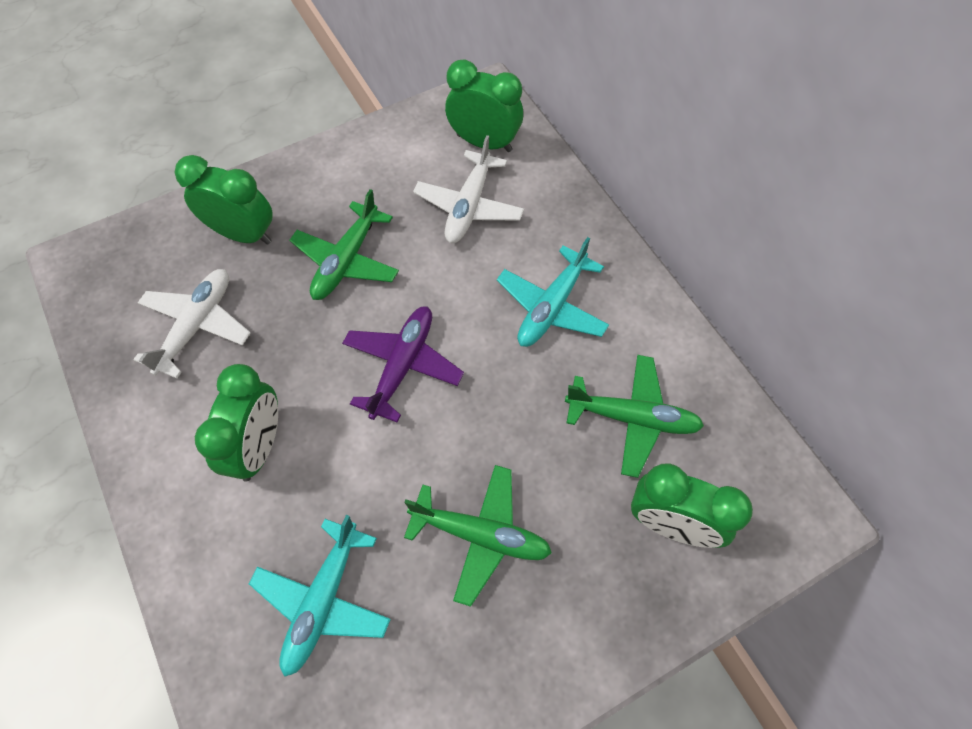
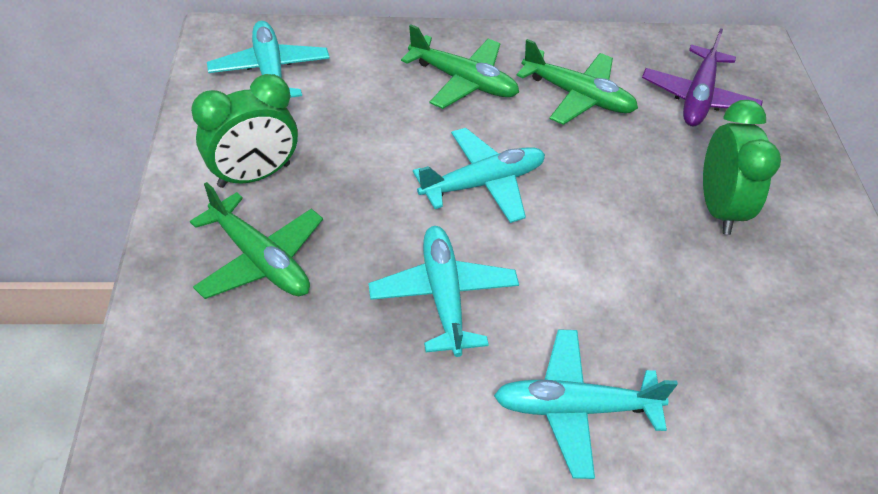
green clock: [174,155,273,245] [195,364,278,481] [445,59,523,152] [631,463,753,548] = 4 -> [191,74,298,188] [703,100,781,235] = 2
turquoise plane: [249,515,391,677] [497,237,609,347] = 2 -> [207,21,330,98] [368,226,519,357] [413,128,545,223] [494,329,678,479] = 4
white plane: [133,269,251,379] [413,135,524,243] = 2 -> none = 0

